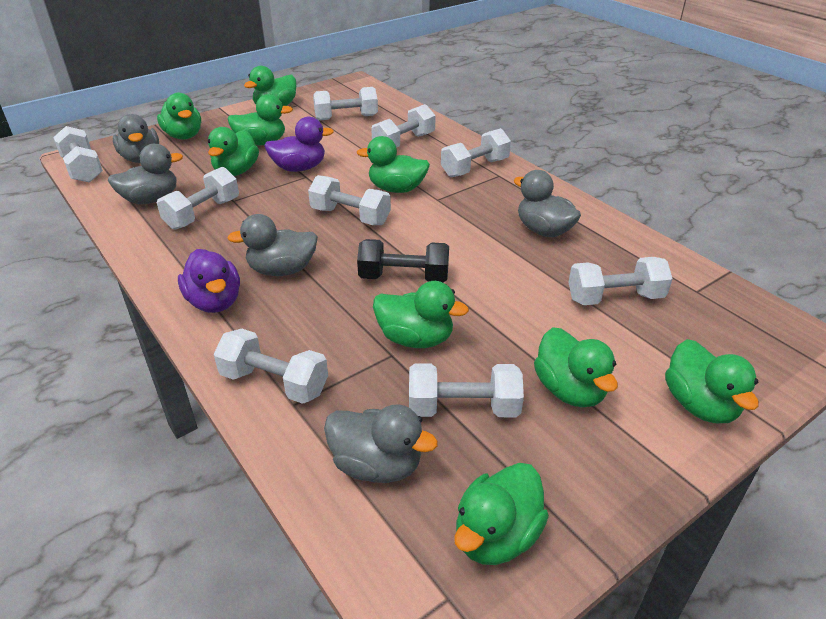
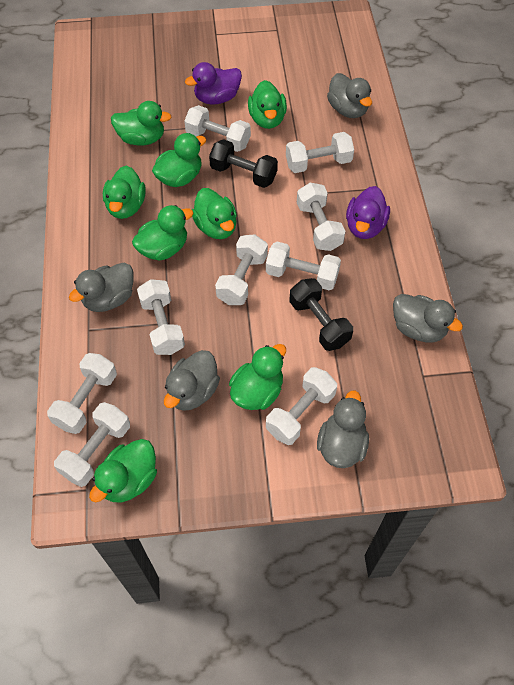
black dumbbell: [357,239,449,282] = 1 -> [209,139,278,188] [289,278,353,351] = 2
green duck: [157,93,201,139] [208,127,259,176] [228,94,293,145] [244,66,296,106] [357,136,430,193] [373,281,469,348] [454,463,549,565] [534,327,618,407] [665,339,759,423] = 9 -> [89,439,157,503] [103,165,146,219] [111,101,172,145] [132,205,194,261] [152,133,206,187] [192,188,237,239] [229,344,286,410] [248,80,287,129] = 8

